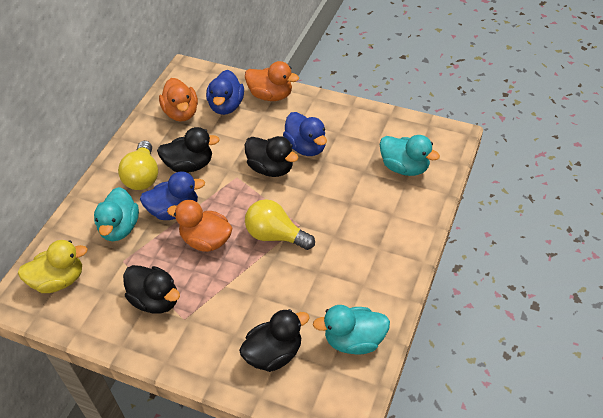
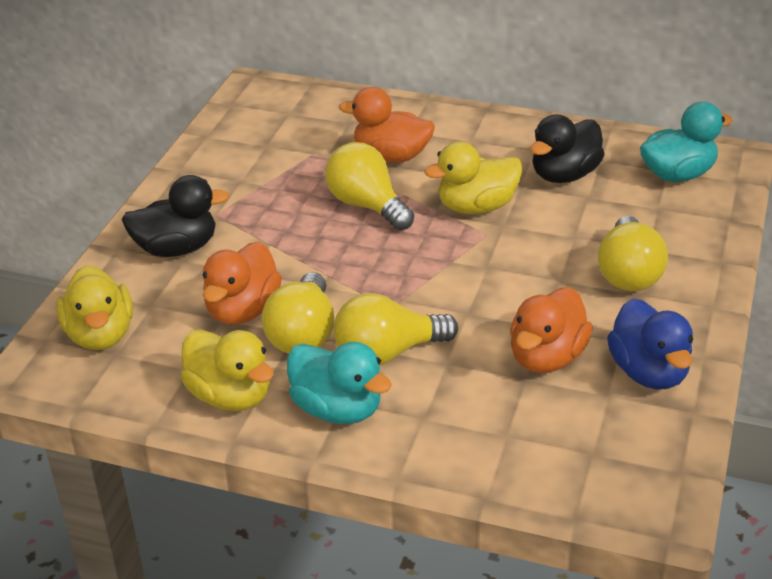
black duck: [123,265,180,314] [157,127,220,173] [239,309,310,372] [245,136,299,177] = 4 -> [122,175,229,257] [530,114,605,183] = 2
blue duck: [140,171,205,220] [206,70,244,115] [283,112,327,156] = 3 -> [607,299,693,390] = 1
turquoise duck: [94,187,139,241] [313,305,390,355] [380,135,440,176] = 3 -> [287,342,392,424] [640,102,733,182] = 2
yellow duck: [18,240,88,293] = 1 -> [56,265,133,350] [180,329,274,411] [424,141,523,214] = 3
yellow light bulb: [118,141,158,190] [245,199,315,250] = 2 -> [261,272,335,354] [325,142,414,230] [334,293,458,365] [598,216,668,291] = 4

